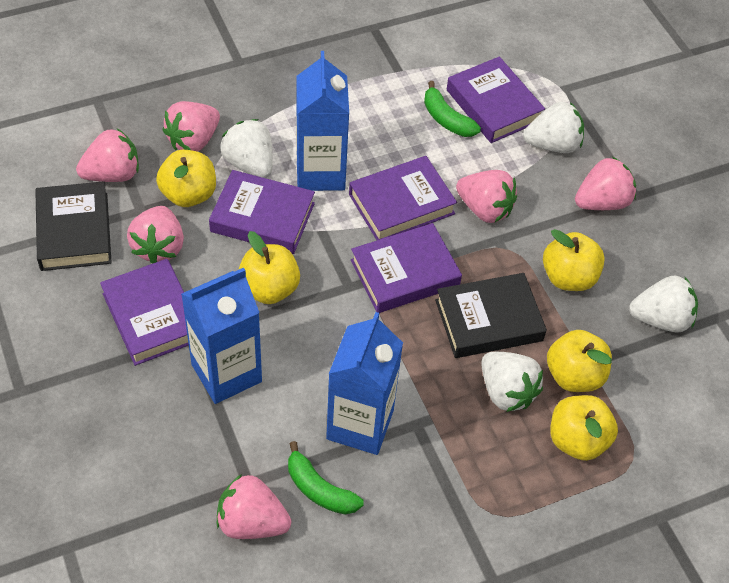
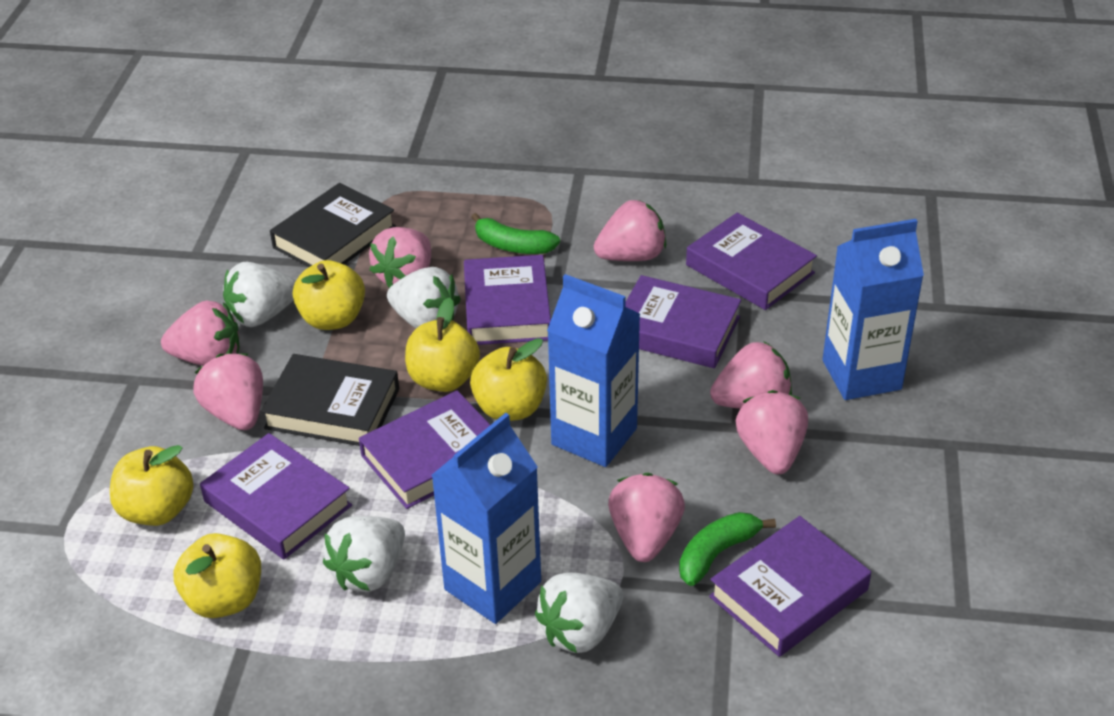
pink strawberry: [76,128,139,182] [127,206,184,264] [163,101,220,152] [217,474,291,539] [456,170,517,223] [575,157,636,210] = 6 -> [161,300,239,366] [193,354,263,430] [369,227,431,288] [594,200,666,261] [608,473,685,562] [710,342,792,409] [736,390,808,474] = 7
purple book: [100,259,189,366] [209,170,315,254] [349,156,457,240] [351,223,462,313] [447,56,545,143] = 5 -> [200,433,352,560] [359,390,490,509] [464,255,551,345] [625,275,741,368] [686,213,817,310] [709,516,871,657] = 6

